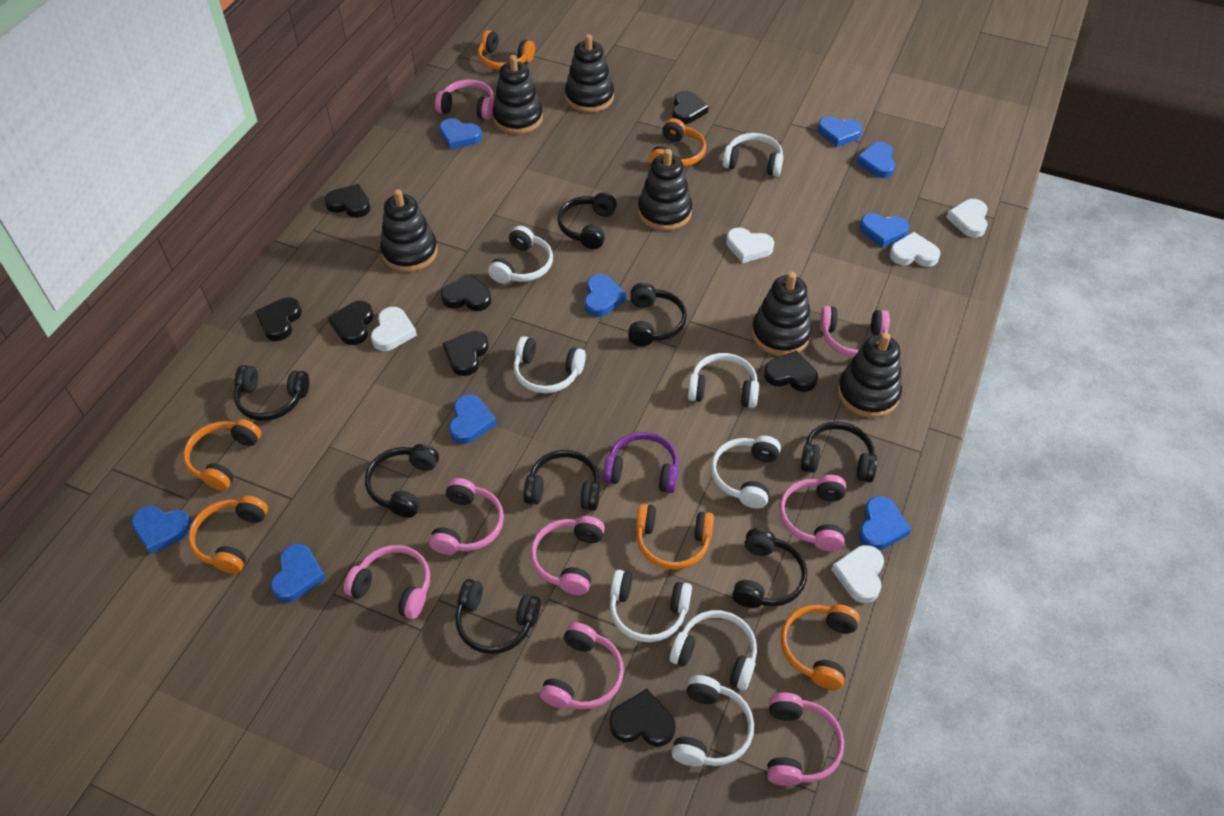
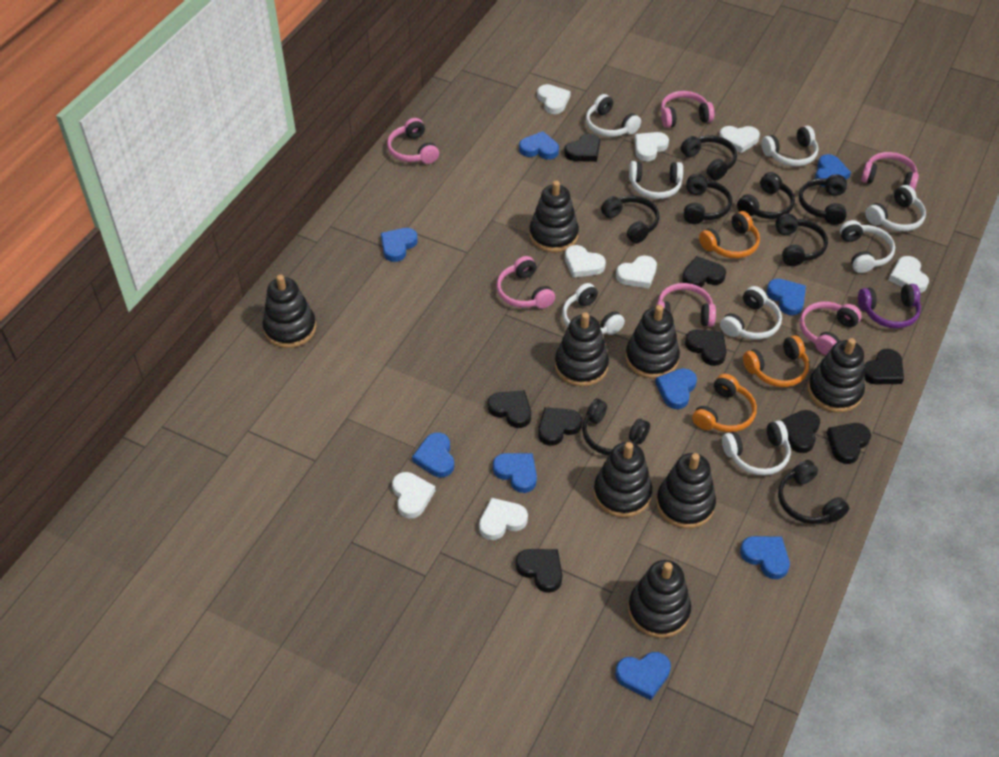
black heart: [255,297,302,341] [324,184,371,218] [328,301,373,345] [441,274,491,311] [443,331,489,376] [610,689,676,747] [672,91,709,124] [764,350,818,392] = 8 -> [488,390,531,428] [516,549,562,593] [538,407,582,446] [564,133,600,162] [682,256,726,287] [685,329,727,366] [780,410,820,453] [827,423,871,464] [864,349,904,384] = 9
black stacking toy: [380,189,438,272] [492,55,543,134] [565,34,614,113] [638,149,692,231] [752,272,812,356] [838,332,902,418] = 6 -> [262,275,316,348] [529,181,579,252] [555,312,609,387] [594,442,652,518] [625,305,680,379] [628,560,691,638] [656,453,716,529] [808,338,865,413] = 8
orange headphones: [183,419,261,491] [188,496,268,574] [478,30,535,70] [636,504,714,570] [649,118,706,167] [780,604,860,690] = 6 -> [692,374,757,432] [699,211,760,258] [743,335,809,387] = 3
pink headphones: [344,545,430,619] [429,478,504,555] [435,79,494,120] [530,516,605,595] [540,622,624,709] [767,693,844,786] [779,475,846,551] [820,306,890,357] = 8 -> [387,118,439,164] [497,256,555,309] [657,283,716,327] [661,91,714,128] [800,302,861,355] [861,152,919,190] = 6
white heart: [371,307,417,351] [726,227,774,263] [831,545,884,603] [890,232,940,267] [946,199,988,237] = 5 -> [392,472,435,519] [479,498,528,540] [537,84,571,114] [565,245,606,278] [616,255,657,288] [635,132,669,161] [719,126,760,153] [888,256,929,293] = 8

